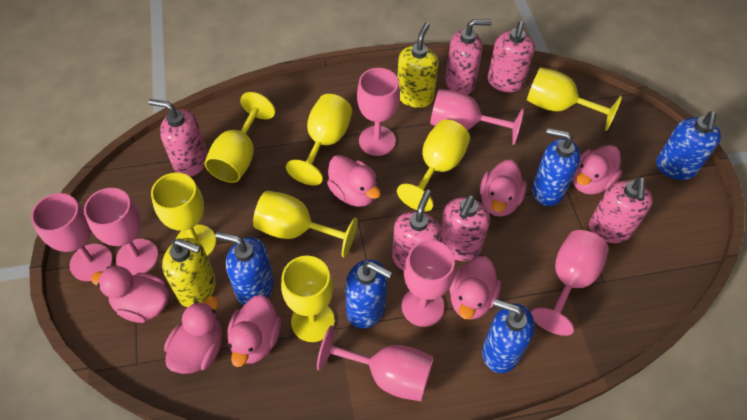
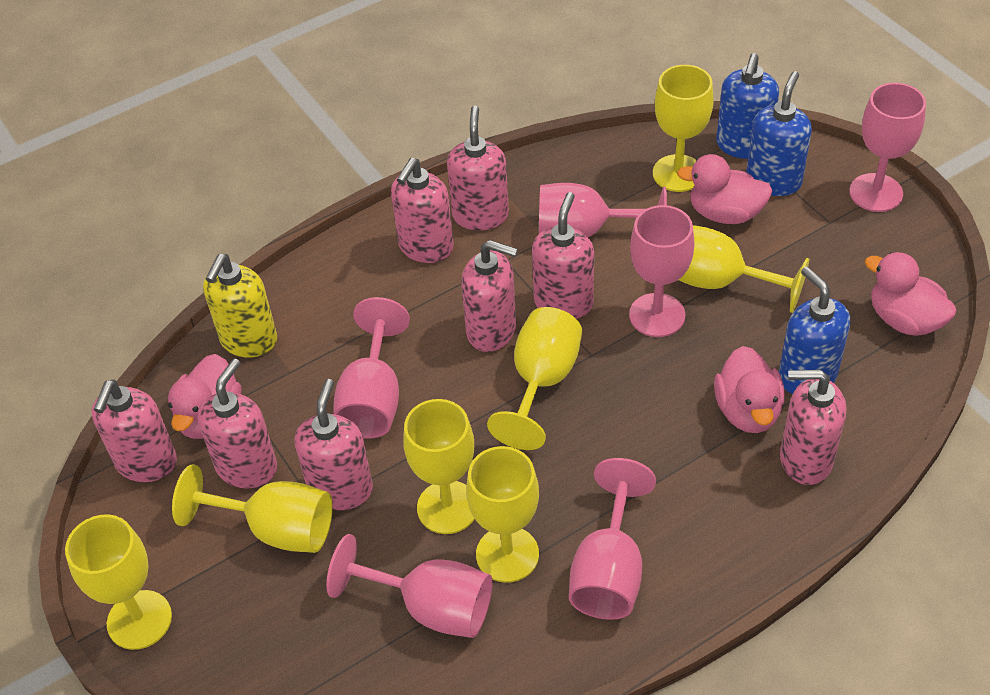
blue soap dispenser: [215,232,274,305] [345,259,392,329] [482,299,535,373] [532,128,580,206] [656,111,721,180] = 5 -> [716,53,779,159] [746,71,812,196] [779,267,850,394] = 3
pink duck: [91,266,169,323] [164,296,222,374] [227,295,281,367] [327,155,381,207] [449,256,501,320] [480,160,527,217] [572,145,622,195] = 7 -> [168,354,241,439] [677,154,773,224] [714,346,785,433] [864,252,957,336] = 4
pink goblet: [31,193,113,281] [84,188,158,275] [317,325,434,401] [357,68,400,156] [402,240,455,327] [430,89,524,145] [531,230,609,336] = 7 -> [326,534,493,638] [333,297,410,439] [539,183,667,237] [569,458,656,620] [629,205,694,337] [849,83,926,212] = 6
pink soap dispenser: [149,99,208,177] [392,189,441,271] [440,195,490,261] [445,19,492,95] [487,21,535,92] [589,177,653,243] = 6 -> [92,380,177,482] [197,359,277,489] [294,379,373,510] [391,158,454,263] [447,106,509,231] [461,240,518,352] [532,192,594,319] [780,370,846,485] = 8
yellow soap dispenser: [162,238,216,307] [397,22,439,108] = 2 -> [203,254,277,358] = 1

